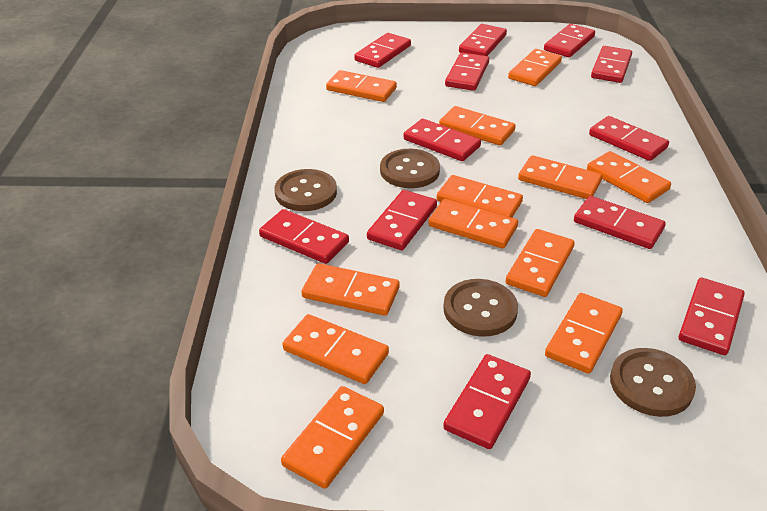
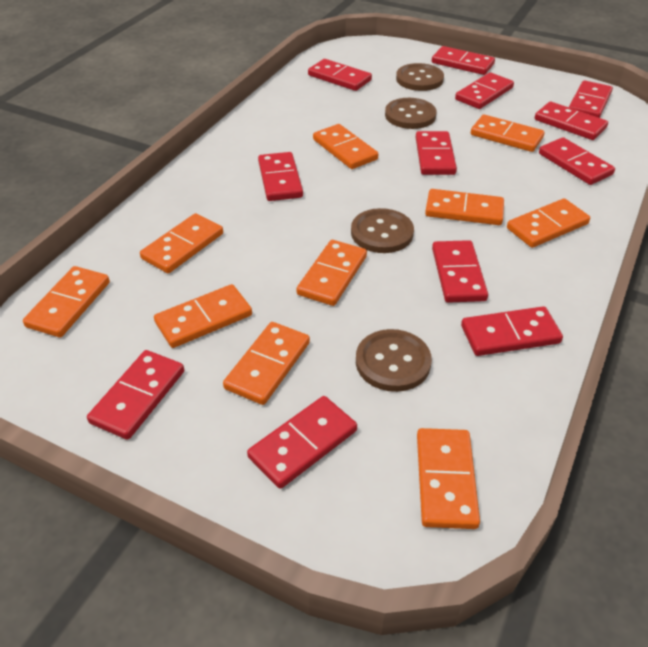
orange domino: [281,386,384,489] [283,314,389,384] [302,263,400,316] [326,70,397,102] [428,199,518,249] [437,175,523,218] [439,106,516,145] [505,229,575,297] [508,49,562,86] [518,155,602,199] [545,293,623,374] [587,151,671,203] = 12 -> [23,266,110,337] [140,213,223,273] [154,284,252,348] [223,322,310,405] [297,240,367,306] [313,124,378,169] [417,428,480,529] [425,189,504,225] [471,114,545,152] [507,198,590,248] = 10

